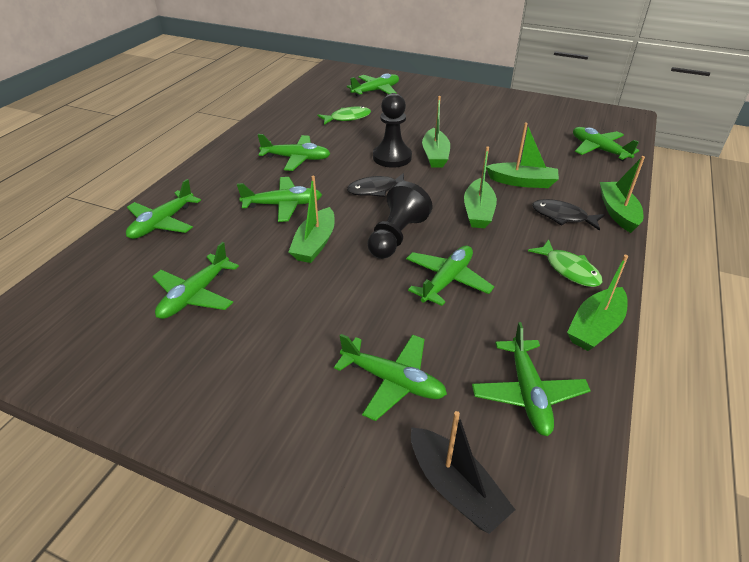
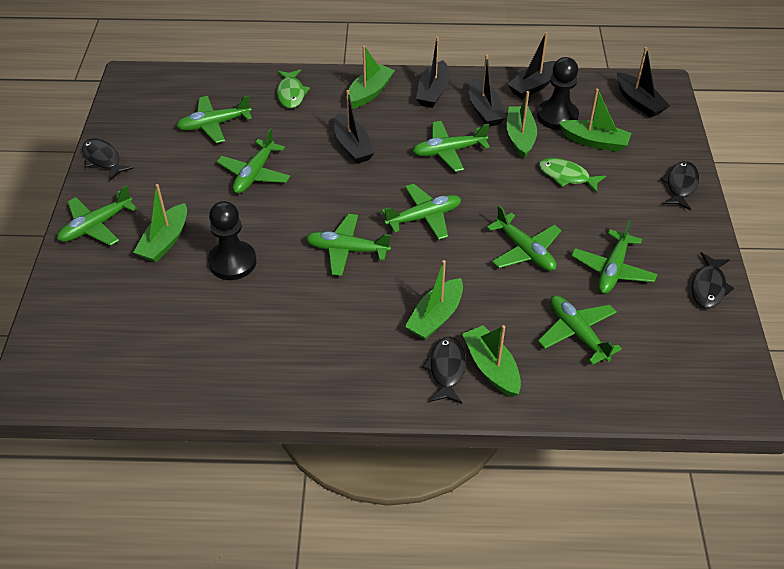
black boat: [411,411,515,534] = 1 -> [334,90,375,164] [416,37,449,108] [469,54,506,127] [507,32,556,99] [617,47,670,118] = 5
black fish: [347,173,407,197] [532,199,605,231] = 2 -> [82,139,133,181] [422,337,466,404] [660,161,699,210] [692,252,734,309] = 4

